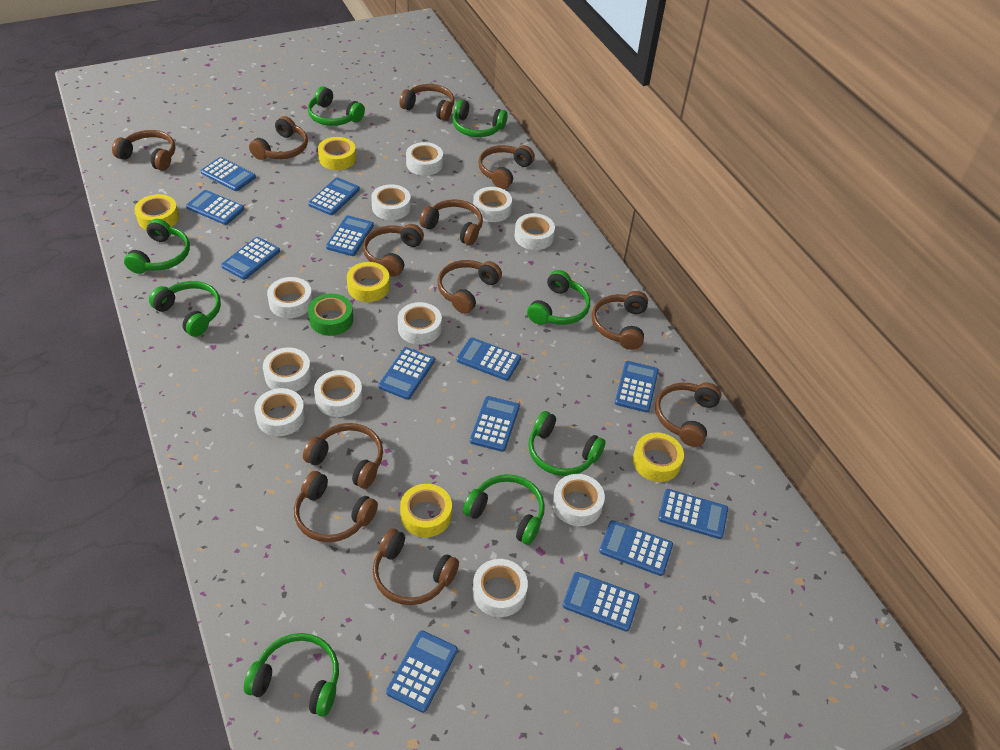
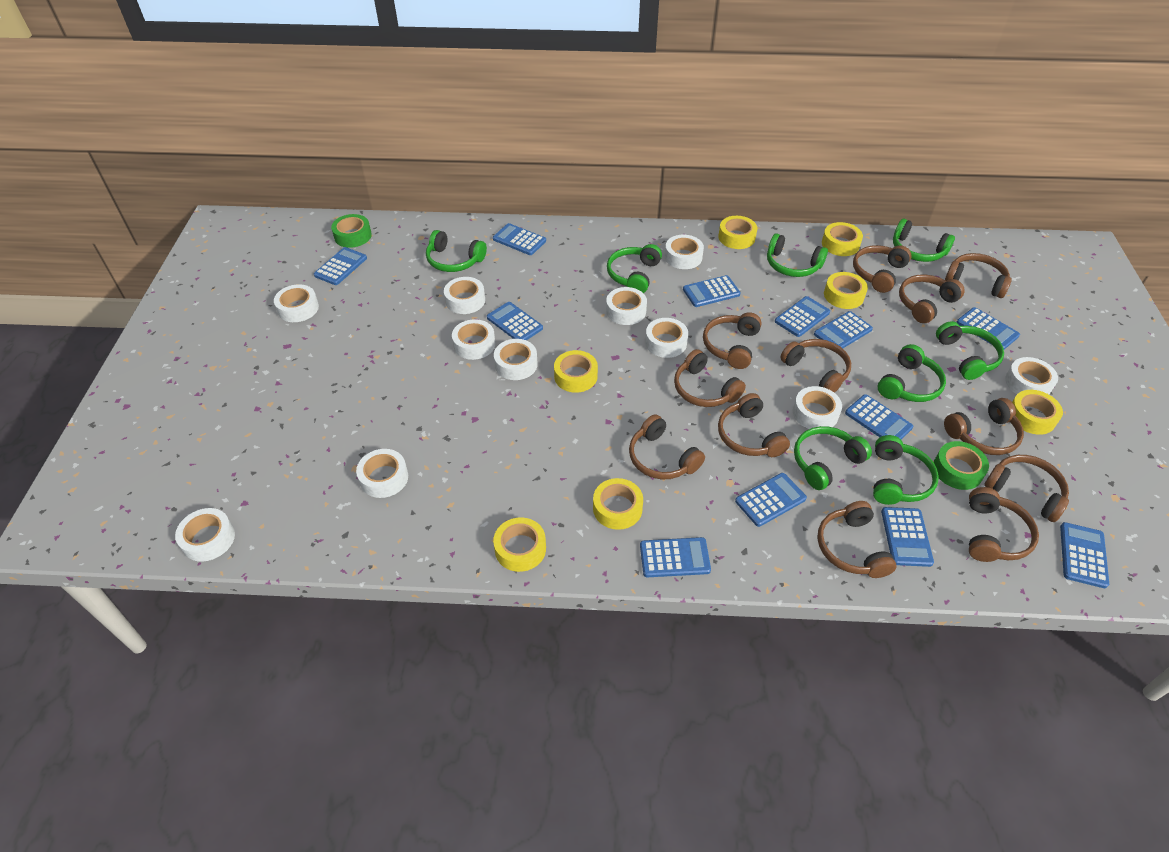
blue calculator: [186,190,244,225] [201,157,256,191] [221,237,280,280] [308,177,360,215] [326,215,374,256] [378,347,435,400] [386,630,458,713] [457,338,521,381] [470,396,520,452] [562,572,640,632] [599,520,673,576] [615,361,659,412] [658,489,728,539] = 13 -> [314,247,367,285] [487,302,543,340] [493,223,546,255] [640,537,711,577] [683,275,741,307] [735,473,807,527] [775,296,830,337] [814,311,873,348] [845,394,913,439] [881,507,934,567] [956,307,1020,350] [1060,522,1109,588] = 12
green tape: [308,294,353,336] = 1 -> [331,214,372,248] [934,441,989,490] = 2
yellow tape: [135,194,179,230] [318,137,356,170] [347,262,390,302] [400,484,452,537] [633,432,684,482] = 5 -> [493,517,546,572] [554,350,598,393] [593,478,643,530] [718,216,757,249] [822,222,863,256] [824,272,868,309] [1012,390,1063,435] = 7

